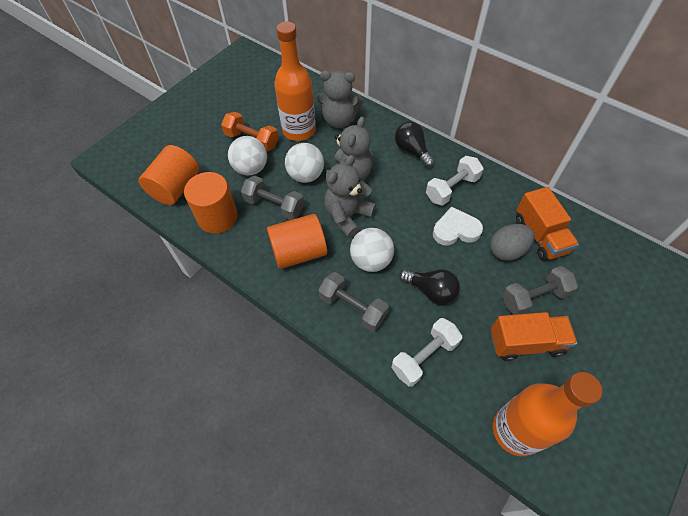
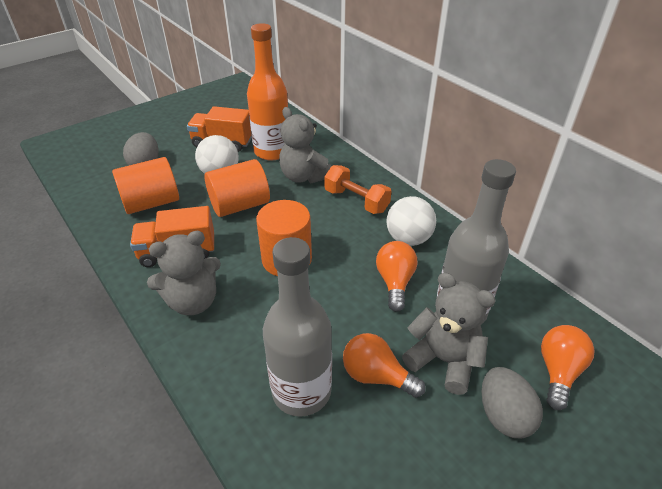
black light bulb: [395,122,435,168] [399,269,460,305] = 2 -> none = 0
grey bottle: none = 0 -> [263,237,332,417] [435,159,516,325] = 2
grey dumbbell: [241,176,304,220] [318,272,389,332] [502,266,578,315] = 3 -> none = 0
grey egg: [490,224,534,261] = 1 -> [123,132,159,165] [482,367,543,439] = 2
orange bottle: [274,22,316,141] [493,372,602,456] = 2 -> [247,23,288,160] = 1
orange light bulb: none = 0 -> [343,333,426,398] [376,241,417,312] [541,325,595,410] = 3
white ball: [228,136,267,176] [285,143,324,183] [350,228,394,272] = 3 -> [195,135,239,174] [386,196,436,246] = 2
white dumbbell: [391,318,462,387] [426,156,483,206] = 2 -> none = 0
white heart: [433,206,483,246] = 1 -> none = 0

